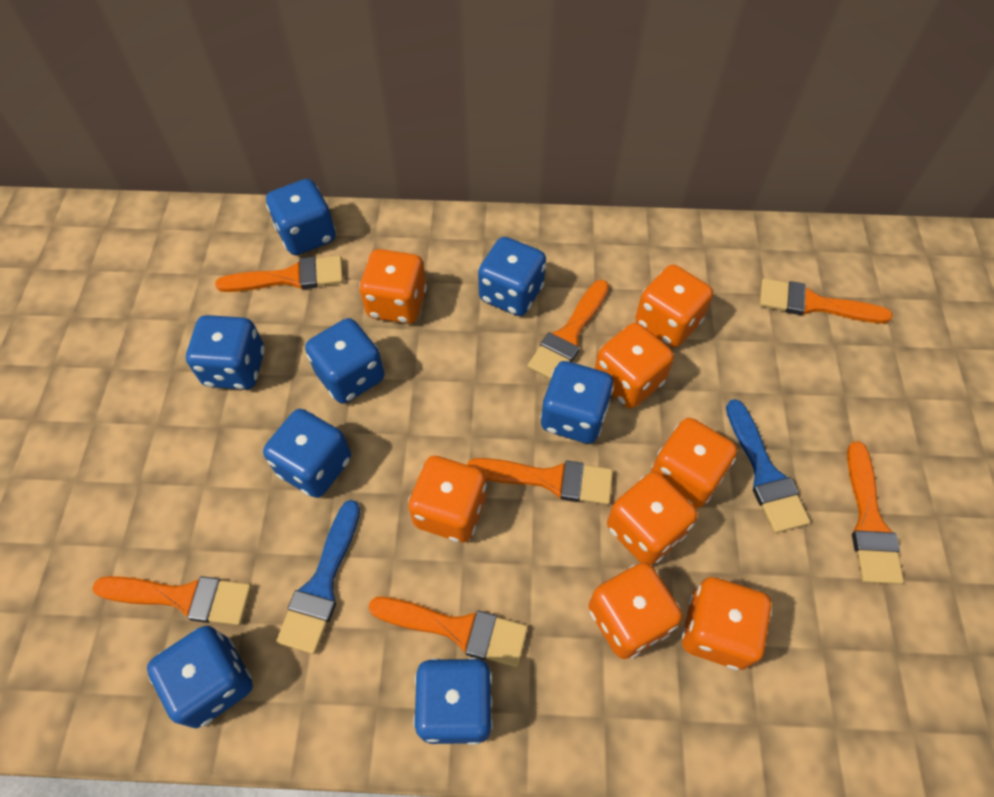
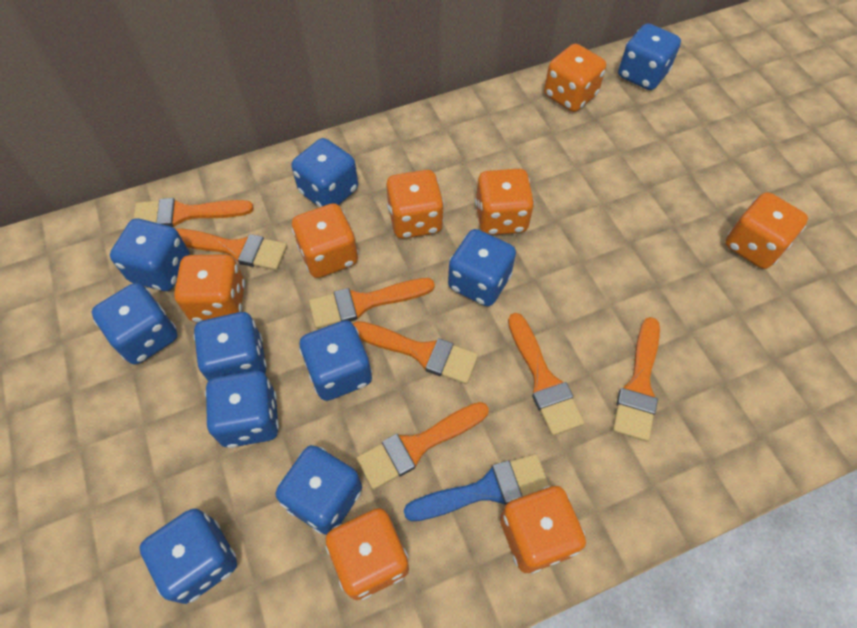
blue brush: [276,500,360,654] [726,399,810,533] = 2 -> [404,454,550,521] = 1
blue dice: [147,626,253,728] [186,315,265,390] [263,409,351,498] [266,179,336,255] [305,318,385,404] [413,658,493,745] [478,237,546,316] [540,361,614,444] = 8 -> [92,283,178,365] [110,219,190,291] [139,509,237,604] [194,312,267,381] [205,371,279,448] [276,445,362,535] [291,138,358,207] [299,320,372,401] [448,229,516,306] [618,23,681,90] = 10

